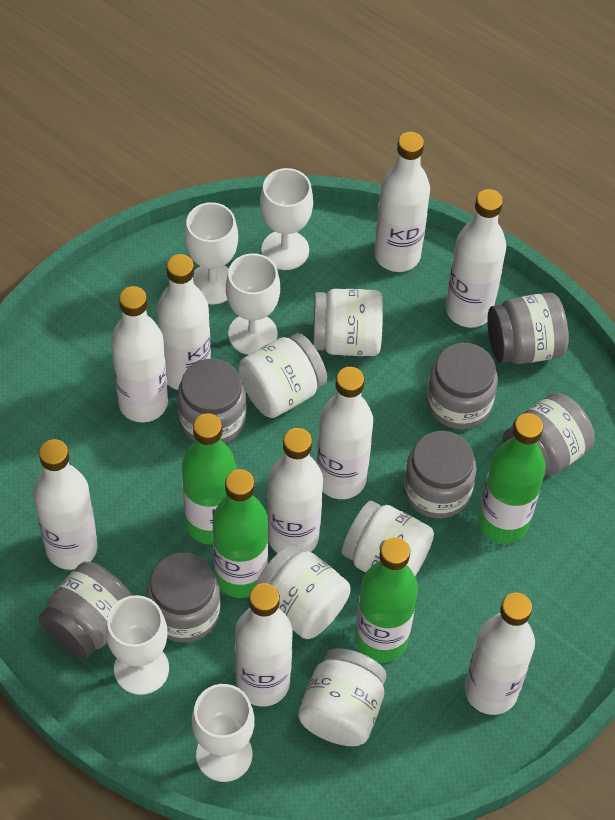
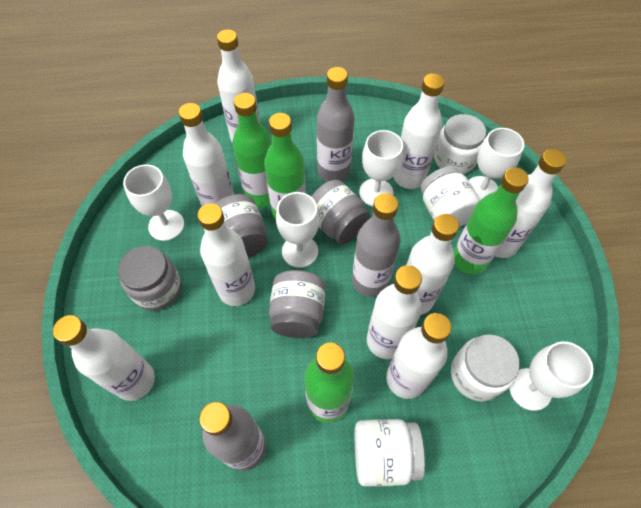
grey bottle: none = 0 -> [199,402,266,471] [317,67,355,182] [352,193,401,297] = 3
grey jar: [39,562,132,659] [147,553,220,642] [177,359,246,443] [404,431,477,519] [427,343,498,429] [487,293,568,364] [503,393,594,478] = 7 -> [118,246,181,311] [215,194,268,258] [269,270,325,338] [311,180,371,244] = 4
white jar: [238,333,327,418] [255,544,351,639] [298,648,386,746] [313,289,383,356] [342,501,434,576] = 5 -> [355,419,425,487] [421,166,480,227] [434,114,486,174] [451,334,520,402] = 4

